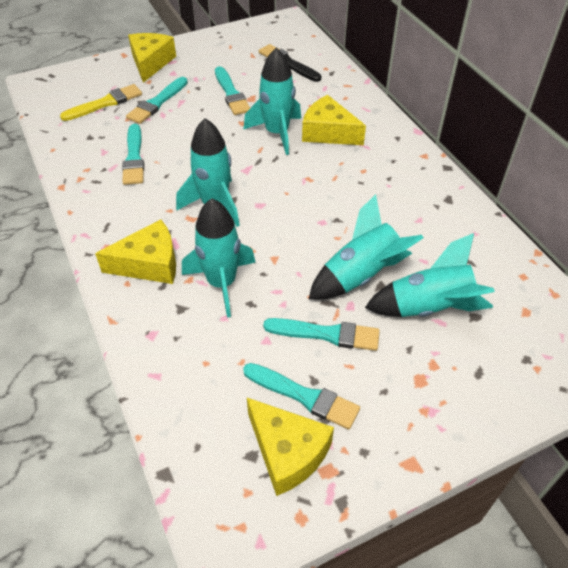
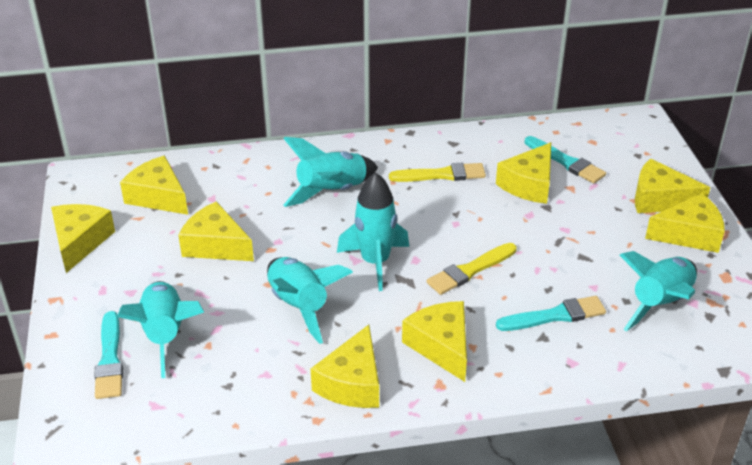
black brush: [259,44,321,82] = 1 -> none = 0
turquoise brush: [122,124,144,185] [126,77,188,124] [215,66,250,115] [243,363,360,429] [263,318,380,351] = 5 -> [94,311,123,399] [496,296,606,331] [525,136,606,184] = 3
yellow brush: [60,84,142,121] = 1 -> [389,163,486,182] [427,243,517,295] = 2
yellow cheese: [95,219,176,284] [128,33,176,83] [247,398,334,496] [302,95,366,145] = 4 -> [51,204,115,273] [120,156,188,215] [178,201,254,261] [311,325,379,408] [402,301,467,382] [496,142,551,204] [635,159,710,213] [645,193,725,253] = 8

